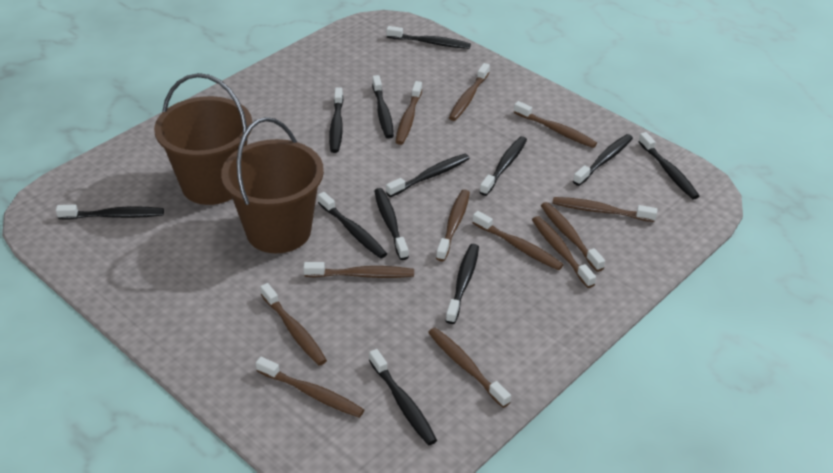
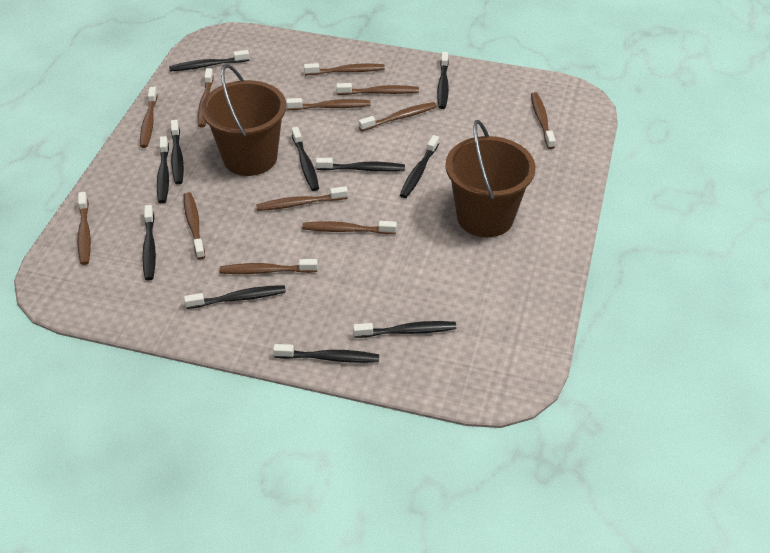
black toothbrush: [56,205,164,220] [318,192,387,259] [329,87,343,153] [369,349,437,446] [372,75,394,139] [374,188,409,260] [386,26,471,49] [386,154,470,197] [446,244,479,324] [480,136,527,196] [573,134,633,186] [638,132,699,199] = 12 -> [142,205,156,280] [157,136,169,203] [169,50,249,71] [171,120,184,184] [184,285,286,309] [273,344,379,363] [292,127,319,191] [316,158,405,171] [353,321,456,338] [400,135,439,198] [437,52,449,109] = 11

